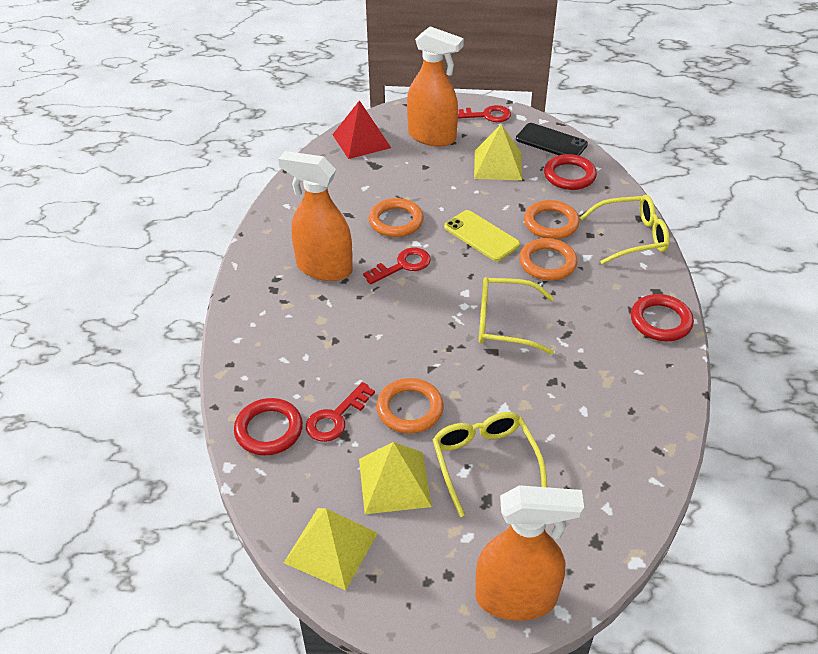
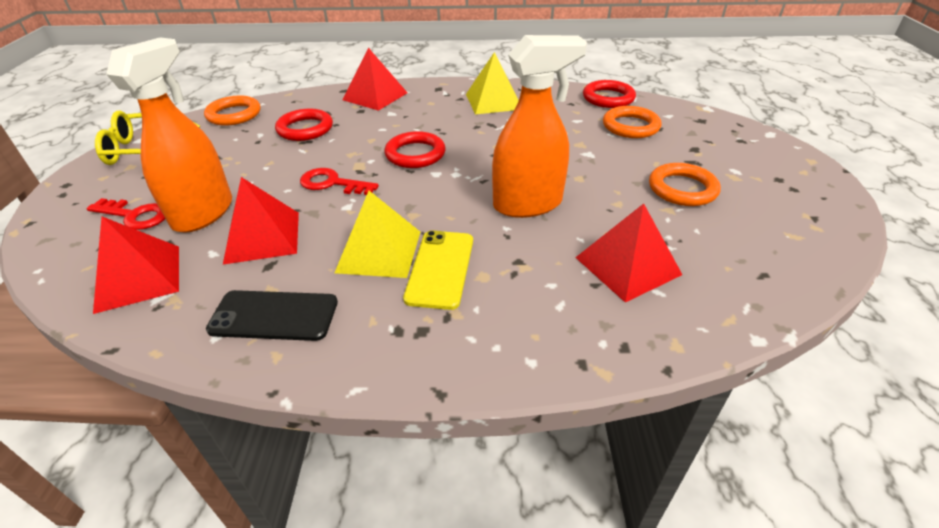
orange ring: [369,198,424,237] [376,378,444,434] [519,238,577,281] [524,200,579,239] = 4 -> [204,96,261,126] [603,106,661,138] [649,163,721,206] = 3
orange spray bottle: [278,151,353,281] [407,26,464,147] [475,485,584,621] = 3 -> [106,37,232,233] [492,35,587,218] = 2
red key: [306,382,375,442] [363,247,431,284] [458,105,511,122] = 3 -> [86,198,165,230] [300,168,379,195] = 2
red pyramid: [332,100,391,159] = 1 -> [93,217,179,314] [223,177,299,265] [342,48,407,111] [575,203,682,303] = 4
yellow glasses: [432,412,547,517] [479,277,554,355] [580,195,669,265] = 3 -> [95,111,200,165] = 1
yellow pyramid: [284,508,378,590] [359,442,432,514] [474,124,522,180] = 3 -> [335,191,420,278] [466,52,519,114] = 2

